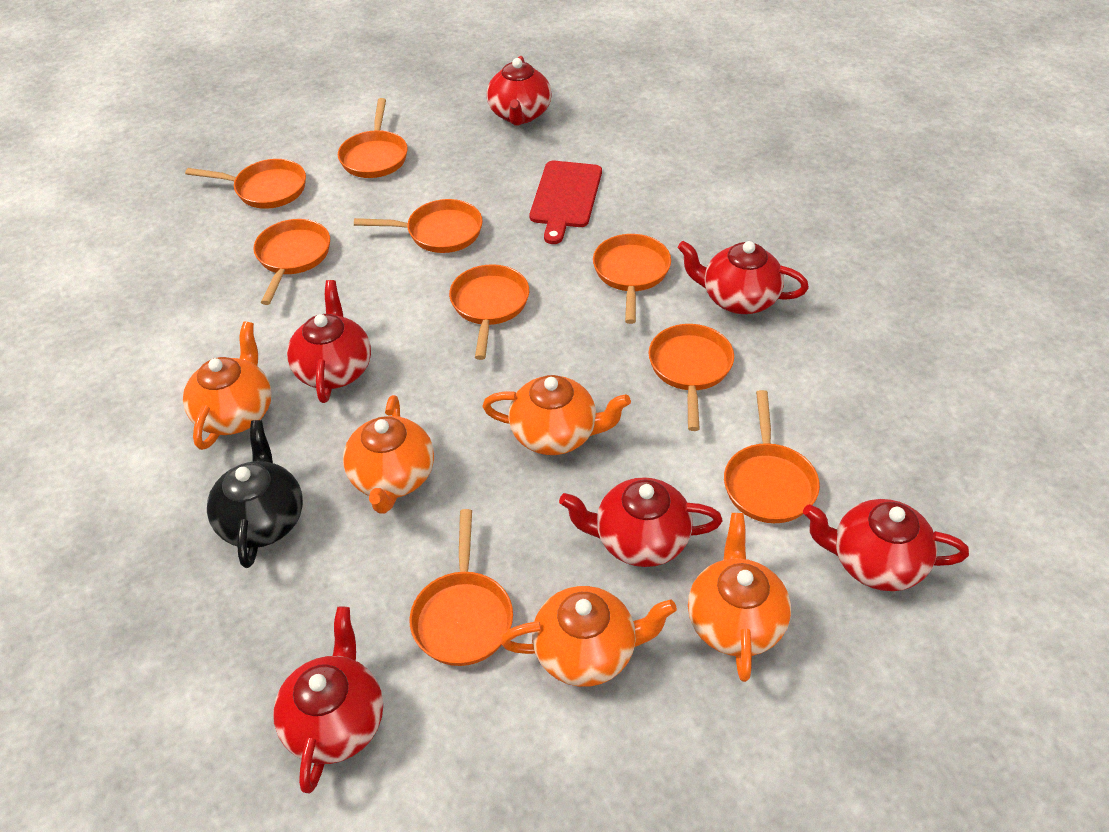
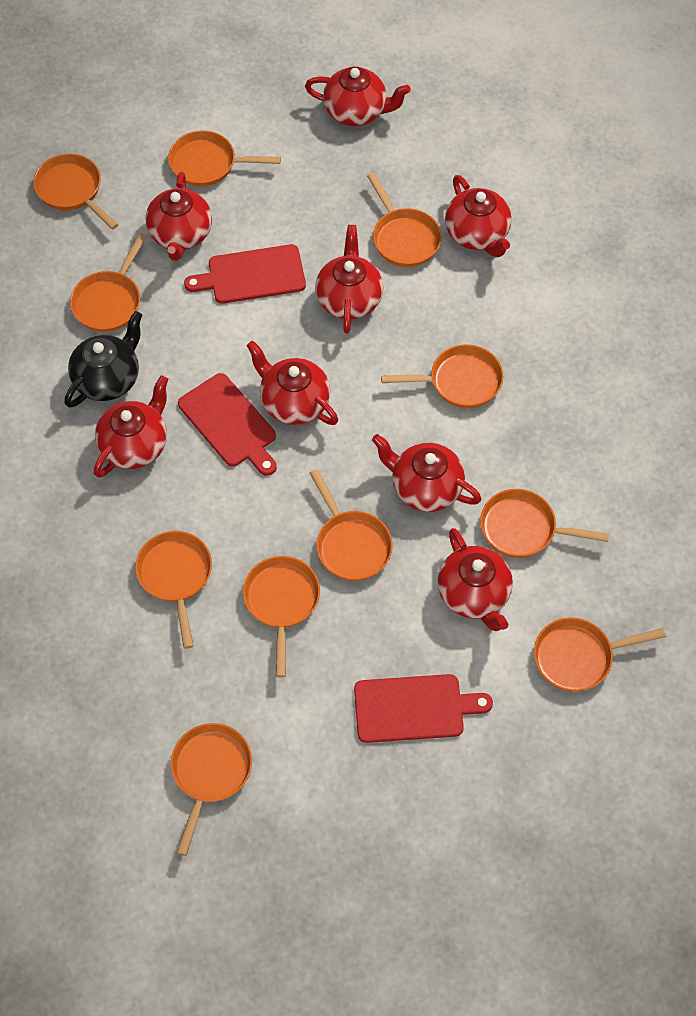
orange pan: [185,159,306,209] [254,219,330,305] [338,98,408,178] [354,199,483,253] [410,509,513,666] [449,264,529,360] [593,234,671,324] [649,324,734,431] [724,390,820,523] = 9 -> [33,154,119,230] [70,233,147,332] [135,531,212,649] [168,131,281,187] [171,723,252,856] [243,556,320,677] [310,469,393,581] [367,173,442,267] [381,345,503,408] [480,489,609,558] [534,617,666,692] = 11
orange teapot: [183,321,272,450] [343,395,434,513] [482,375,631,455] [500,586,677,687] [688,513,791,682] = 5 -> none = 0
red cutting board: [529,161,602,244] = 1 -> [178,373,277,476] [184,244,306,304] [354,674,493,743] = 3
red teapot: [273,607,383,794] [287,280,371,403] [487,56,552,126] [559,477,722,567] [677,241,809,314] [803,499,969,591] = 6 -> [94,375,168,478] [146,172,212,261] [246,340,338,425] [305,67,411,126] [315,225,383,334] [372,434,482,512] [437,528,513,631] [445,175,512,257] = 8

